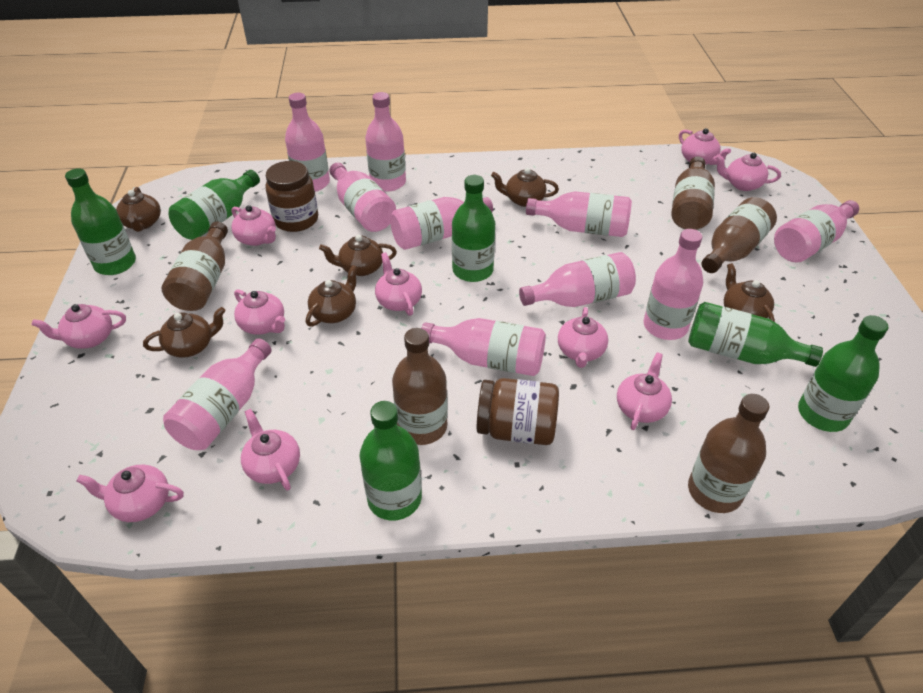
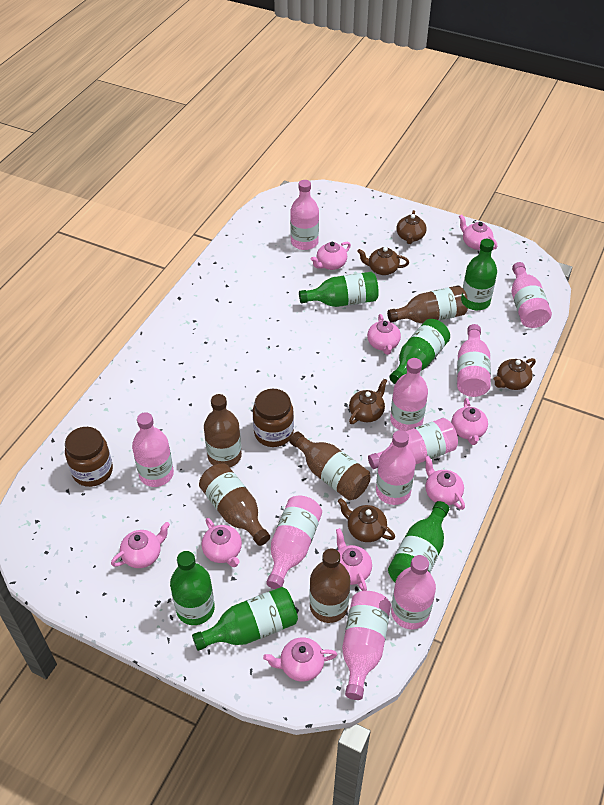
brown teapot: [116,187,161,232] [143,307,226,358] [306,265,358,327] [319,235,397,276] [491,168,559,207] [724,263,775,322] = 6 -> [338,498,395,542] [349,379,387,424] [357,247,409,275] [396,210,426,244] [494,358,536,390] = 5
pink teapot: [32,304,126,349] [76,465,184,522] [231,205,276,246] [234,289,285,335] [241,409,300,491] [375,252,422,316] [558,307,608,368] [617,352,672,430] [679,128,731,165] [715,153,781,191] = 10 -> [111,522,170,568] [201,518,242,567] [263,637,337,682] [311,242,351,270] [336,528,372,591] [367,314,401,355] [425,456,465,510] [451,398,488,445] [459,214,497,250] = 9

